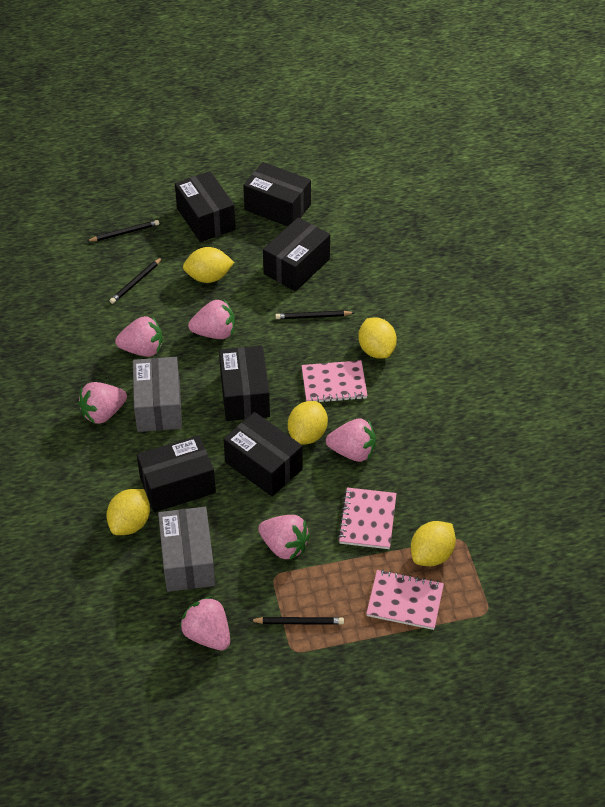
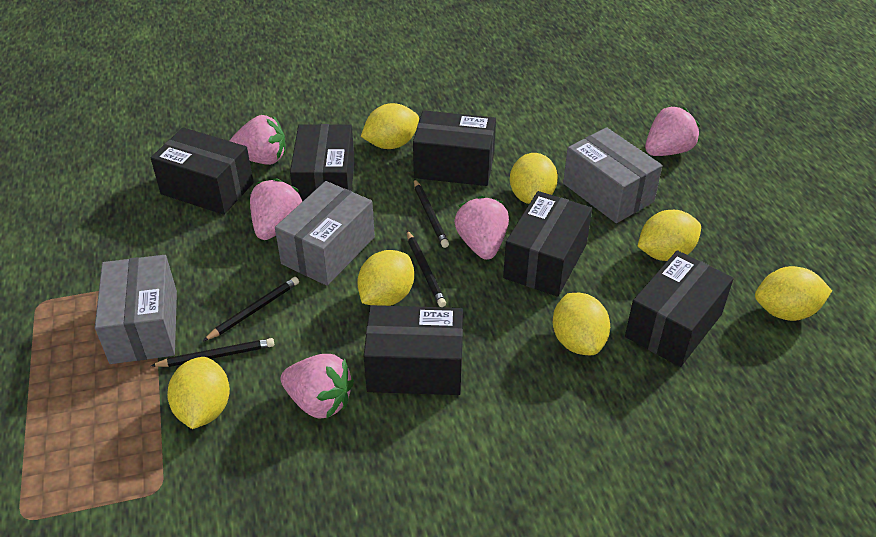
grey box: [133,357,182,432] [158,507,215,592] = 2 -> [95,255,177,364] [275,181,375,286] [563,127,662,223] = 3
pink notebook: [301,360,368,403] [338,488,397,549] [366,570,444,630] = 3 -> none = 0
pink strawberry: [78,382,127,424] [115,316,163,357] [180,596,230,650] [188,300,235,339] [258,515,310,560] [326,418,376,462] = 6 -> [230,115,286,165] [250,178,302,240] [281,354,354,419] [454,196,509,260] [645,106,700,156] = 5
yellow lemon: [106,489,150,535] [183,247,234,283] [288,401,328,444] [358,317,397,359] [411,521,456,566] = 5 -> [167,357,230,429] [357,250,414,306] [361,103,419,149] [510,153,558,204] [553,293,610,355] [638,210,701,261] [755,266,832,321] = 7

